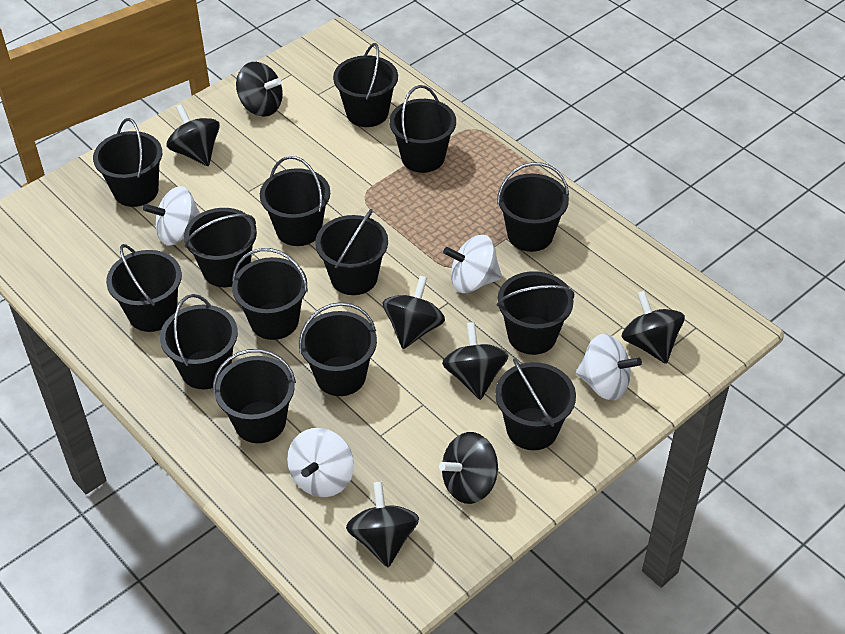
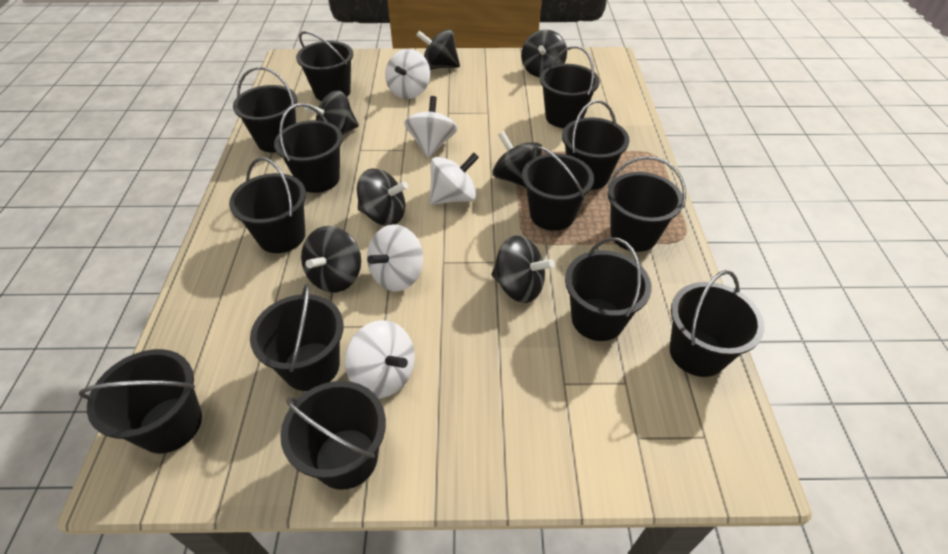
black bucket: [93,118,162,207] [106,244,182,332] [160,294,238,389] [184,208,257,287] [213,349,296,443] [232,248,308,340] [260,156,330,246] [299,302,377,396] [315,209,388,295] [333,43,398,127] [389,85,456,173] [495,358,576,450] [496,271,574,355] [497,162,569,252] = 14 -> [79,349,202,453] [229,157,306,253] [233,67,297,153] [250,284,344,391] [274,103,343,193] [280,381,386,490] [296,31,353,101] [522,146,594,231] [540,46,600,128] [562,100,630,190] [565,237,651,341] [608,156,686,252] [670,270,764,377] = 13
white spinning top: [143,186,200,245] [287,428,354,497] [443,235,502,293] [576,334,642,401] = 4 -> [345,320,415,398] [367,224,423,292] [385,49,430,99] [404,96,457,158] [430,153,479,205] = 5

